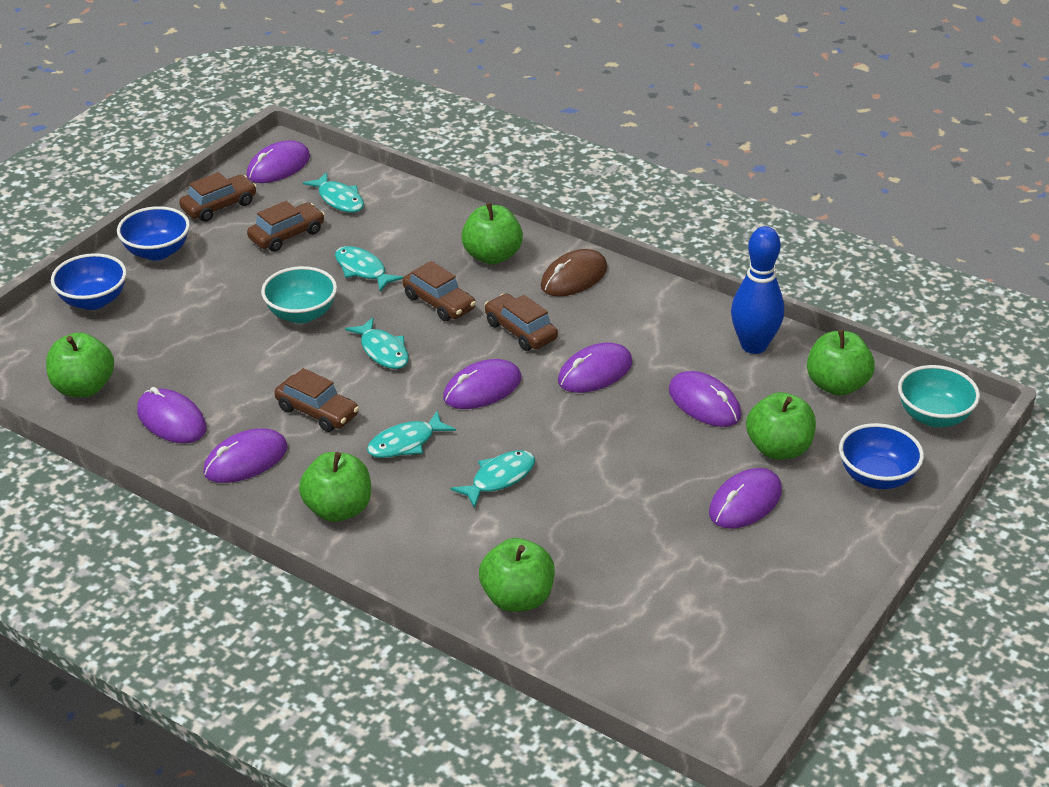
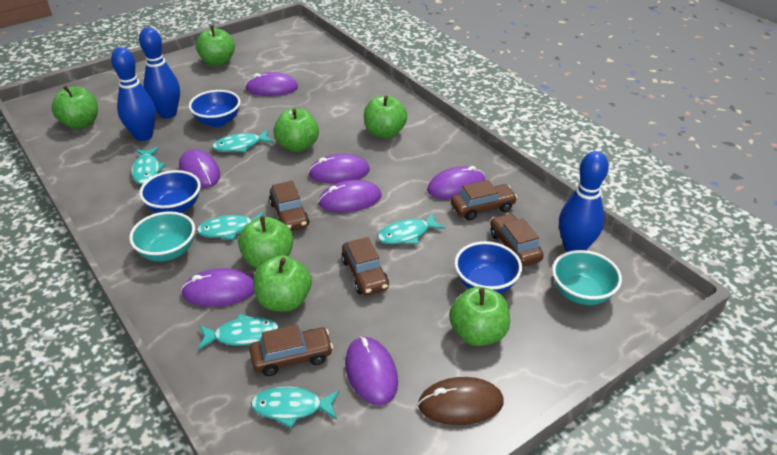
blue bowling pin: [731,226,784,354] = 1 -> [111,47,156,141] [139,27,180,119] [559,151,609,252] = 3
green apple: [46,332,114,397] [299,452,371,522] [461,203,523,265] [479,538,555,612] [746,392,816,460] [807,329,875,396] = 6 -> [51,86,98,129] [196,26,235,66] [238,216,293,268] [253,255,311,312] [273,108,319,152] [364,95,407,138] [449,287,510,346] = 7
turquoise fish: [303,172,364,213] [335,246,403,291] [345,318,409,369] [367,411,456,458] [451,450,535,508] = 5 -> [131,147,166,185] [197,212,264,240] [198,314,279,350] [212,130,274,152] [251,387,339,428] [377,213,445,244] = 6

